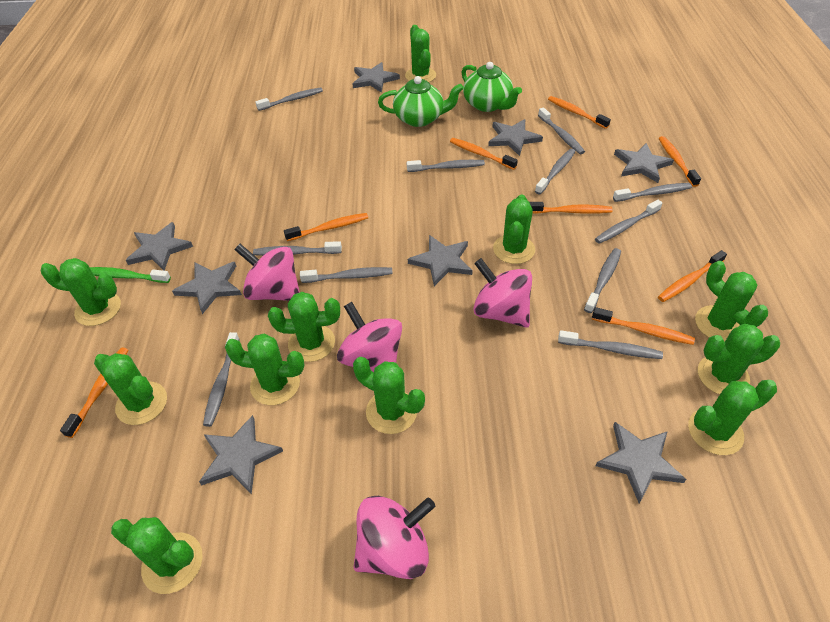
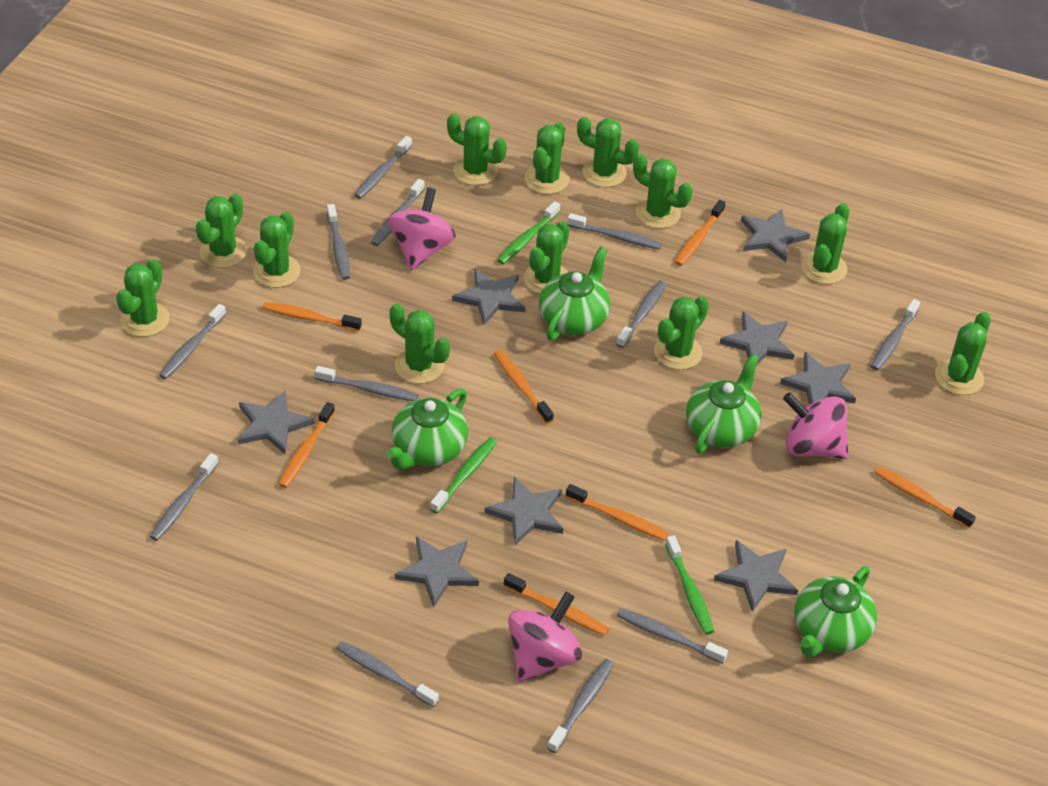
green cactus: [41,258,121,326] [94,353,167,425] [111,517,203,594] [225,334,304,405] [268,292,340,362] [353,357,425,434] [405,25,436,82] [493,194,535,264] [688,380,777,455] [695,261,768,342] [698,324,780,395] = 11 -> [116,259,170,337] [196,194,247,268] [253,212,301,288] [390,303,450,384] [447,113,507,186] [524,221,570,294] [525,123,569,194] [577,117,639,187] [633,154,692,228] [654,296,709,370] [801,203,849,284] [935,312,991,395] = 12
green teapot: [378,76,464,127] [462,62,522,112] = 2 -> [386,388,468,470] [539,247,610,341] [686,354,761,453] [794,566,877,657] = 4
green toothbrush: [90,267,171,283] = 1 -> [430,437,497,513] [497,201,560,264] [665,535,714,635] = 3
grey toothbrush: [203,332,240,427] [253,241,342,256] [255,87,323,111] [300,267,393,283] [407,160,485,172] [535,149,575,194] [538,107,585,154] [558,330,663,359] [584,248,621,313] [595,200,663,244] [613,183,692,202] = 11 -> [150,453,219,541] [159,304,226,379] [315,366,418,401] [327,204,350,280] [337,641,439,708] [354,136,412,199] [371,179,425,246] [547,659,614,753] [567,213,662,249] [616,281,667,348] [617,608,728,664] [871,299,920,371] = 12
orange toothbrush: [60,347,128,438] [284,213,368,241] [450,138,518,170] [529,202,613,214] [548,96,611,129] [592,307,695,345] [658,250,727,302] [659,136,701,187] = 8 -> [262,302,362,332] [279,402,335,488] [494,350,554,424] [504,573,609,636] [566,484,669,541] [675,200,726,266] [875,467,976,529] = 7
pink spinning top: [234,244,300,301] [337,302,402,372] [354,496,435,579] [473,258,532,328] = 4 -> [388,188,456,270] [508,592,582,683] [783,392,849,459] = 3

